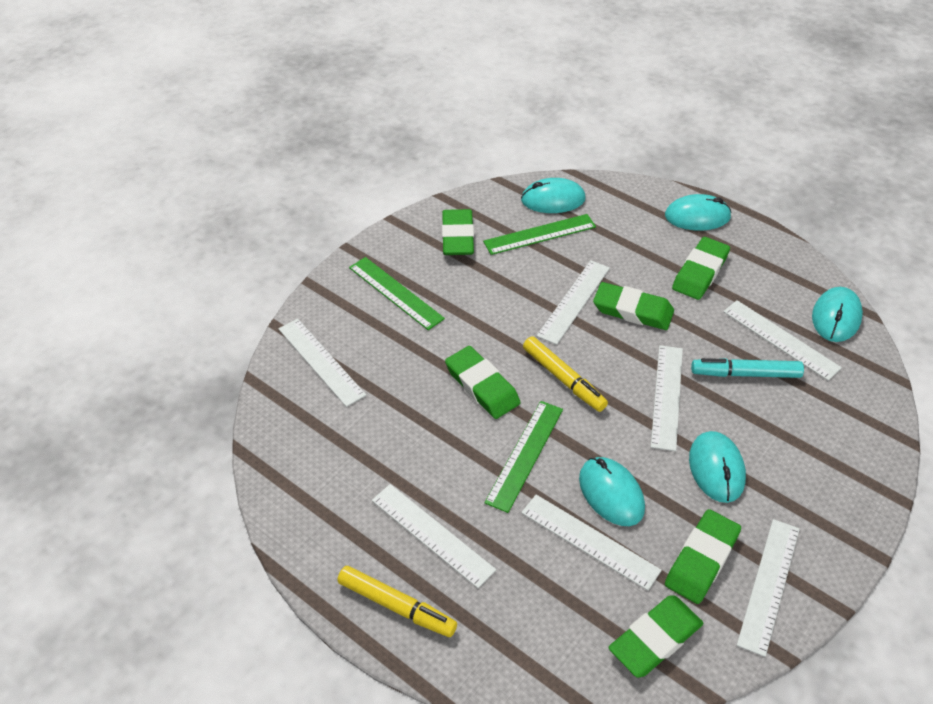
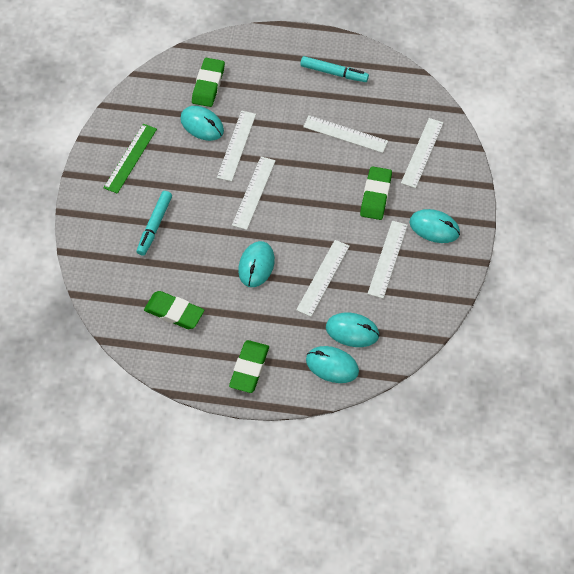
green eraser: [442,209,474,255] [445,346,521,419] [593,282,674,330] [608,596,704,678] [665,509,741,604] [672,237,730,300] = 6 -> [144,291,204,329] [192,58,225,107] [229,340,269,393] [360,166,392,220] = 4
green ruler: [349,257,445,330] [483,214,596,255] [484,401,563,513] = 3 -> [103,124,157,194] = 1
turquoise marker: [691,358,804,378] = 1 -> [137,191,172,256] [300,56,369,82] = 2
white ruler: [279,319,366,407] [372,484,496,588] [521,495,662,591] [537,260,610,345] [651,345,683,451] [723,300,842,381] [737,519,800,657] = 7 -> [217,111,256,182] [232,156,276,230] [296,240,350,317] [303,115,388,153] [367,221,408,299] [401,118,444,188] = 6
yellow marker: [337,566,457,637] [523,336,608,412] = 2 -> none = 0

